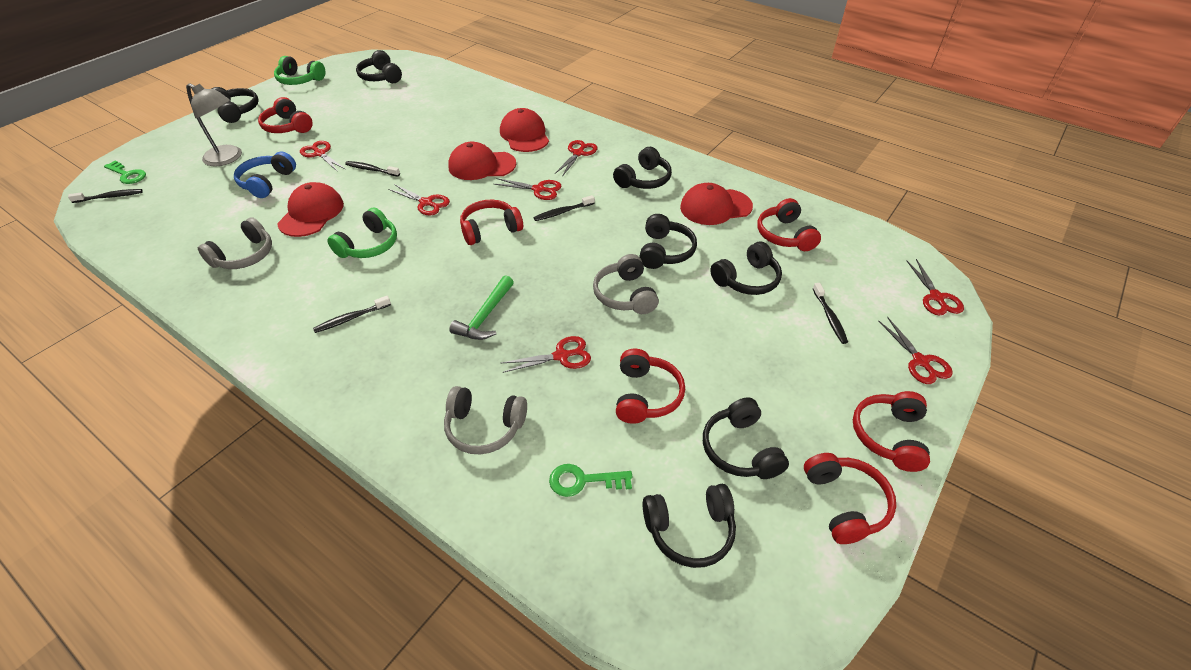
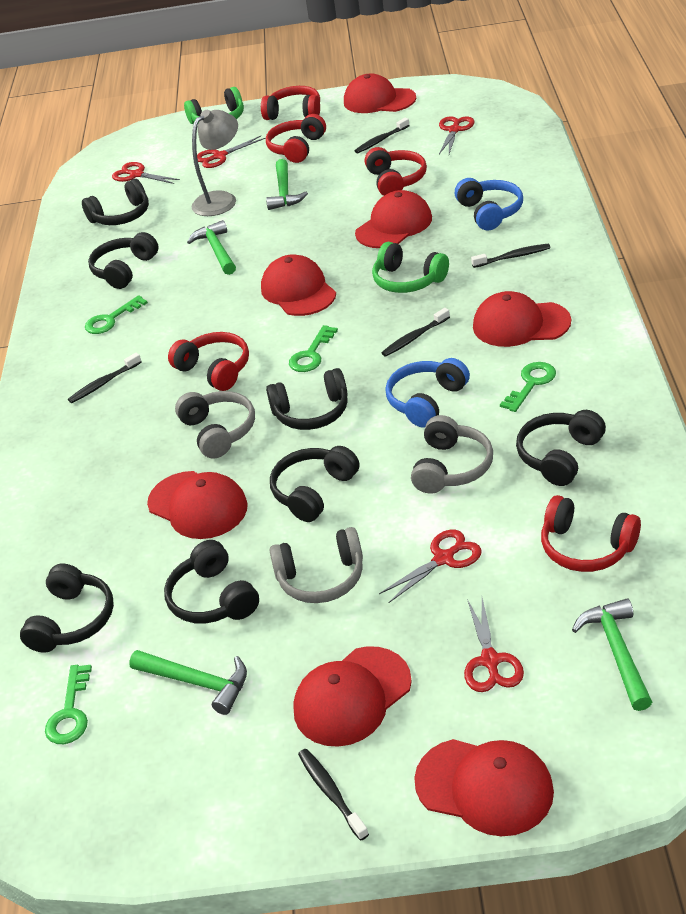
blue headphones: [234,151,296,198] = 1 -> [385,358,470,428] [455,178,523,231] = 2
green hammer: [449,275,514,340] = 1 -> [129,650,247,715] [187,220,236,275] [266,159,308,210] [572,598,652,711] = 4
green key: [104,161,146,184] [549,464,632,497] = 2 -> [45,665,92,744] [85,295,148,334] [289,325,338,372] [500,362,556,412] = 4
red cap: [277,182,344,237] [448,142,516,180] [500,108,549,152] [680,183,753,225] = 4 -> [147,471,248,539] [261,254,336,316] [293,646,412,747] [344,74,416,113] [355,190,432,248] [414,739,554,836] [473,291,571,347] = 7
red headphones: [258,97,313,133] [460,200,523,245] [616,349,685,424] [757,198,821,251] [804,453,896,544] [853,391,930,472] = 6 -> [168,332,249,391] [261,86,320,120] [266,114,326,163] [365,147,427,196] [541,495,641,572] = 5
red scissors: [300,141,345,172] [388,184,450,215] [494,178,562,200] [500,336,591,373] [555,140,597,177] [878,317,953,384] [907,259,964,316] = 7 -> [112,162,180,184] [197,136,266,168] [379,530,482,603] [439,116,475,154] [464,598,524,692] = 5

